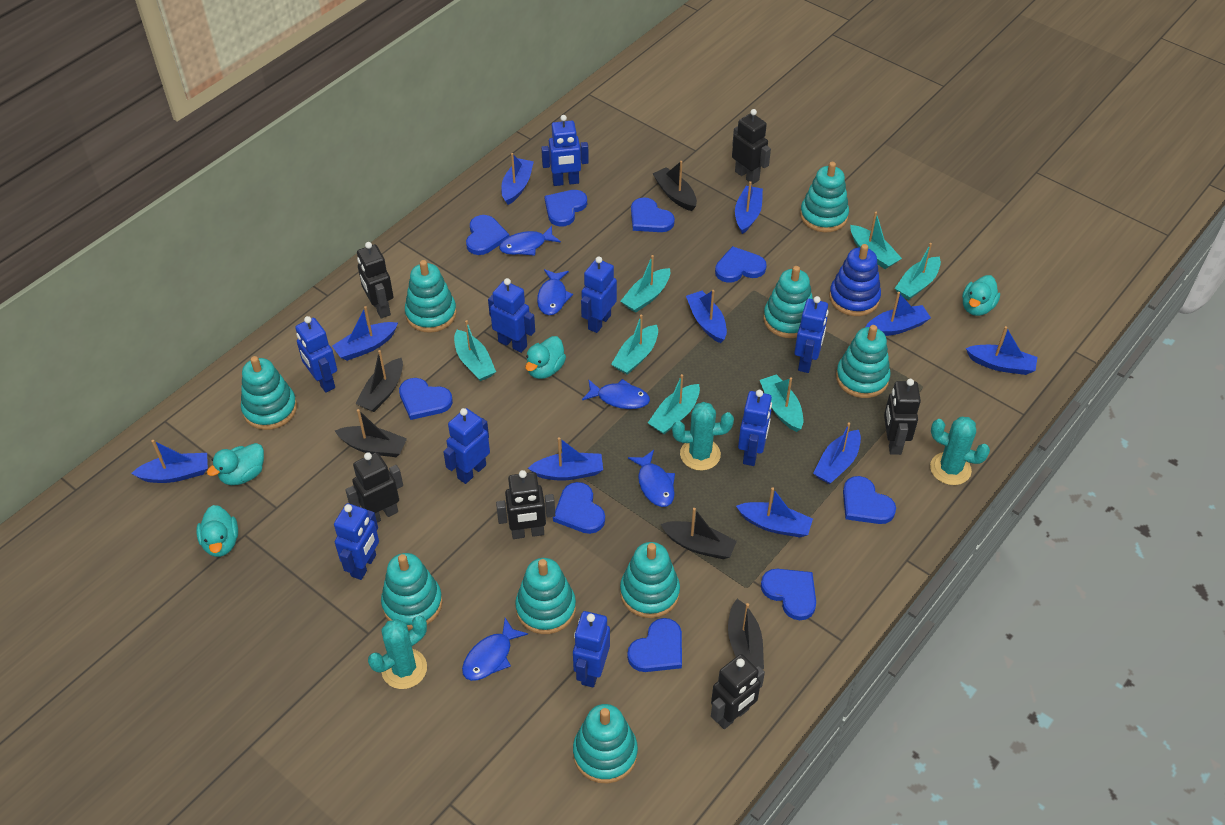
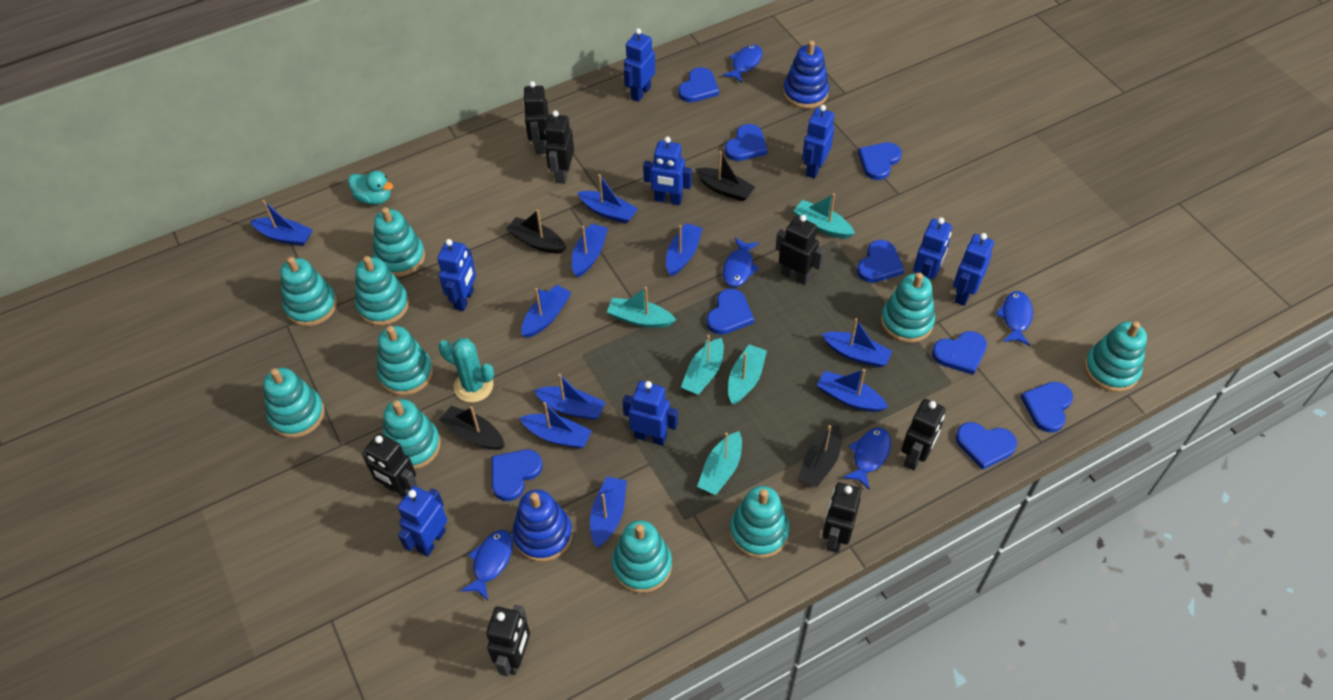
black boat: [335,409,407,457] [355,350,403,412] [652,161,697,211] [660,508,737,559] [728,599,764,669] = 5 -> [439,406,505,450] [506,209,566,254] [695,151,755,202] [798,424,842,487] = 4
black robot: [345,452,403,523] [357,242,393,318] [496,470,555,539] [711,654,765,729] [732,109,771,184] [884,379,921,455] = 6 -> [362,433,417,498] [486,605,530,676] [523,81,549,154] [545,110,574,184] [775,215,825,285] [822,482,861,553] [901,399,945,471] = 7
blue robot: [295,316,337,393] [334,503,379,580] [443,408,490,484] [488,278,535,353] [541,115,589,186] [573,611,610,688] [581,256,617,333] [738,390,772,466] [794,296,828,373] = 9 -> [398,486,447,557] [437,239,476,311] [623,381,678,446] [624,28,655,102] [643,136,692,205] [802,105,834,179] [913,217,952,280] [953,233,994,306] = 8
blue stacking toy: [829,244,881,316] = 1 -> [512,489,572,562] [783,40,829,109] = 2
turquoise boat: [454,320,496,381] [611,315,658,375] [621,255,670,313] [648,374,700,434] [760,374,803,432] [851,212,902,269] [895,243,941,300] = 7 -> [607,287,676,328] [681,335,724,395] [697,431,742,495] [728,344,767,405] [793,193,855,239] = 5
turquoise cactus: [368,616,427,689] [672,402,734,471] [930,417,990,485] = 3 -> [438,338,494,403] = 1
turquoise duck: [196,505,238,557] [207,443,264,485] [525,336,566,379] [962,275,1000,316] = 4 -> [348,171,393,205] = 1
turquoise stacking toy: [241,356,297,430] [381,553,443,629] [405,260,457,333] [515,558,576,634] [573,704,638,783] [620,542,680,618] [763,266,813,338] [800,162,849,232] [836,325,891,398] = 9 -> [263,368,325,438] [280,257,337,326] [355,256,409,326] [373,207,425,277] [377,326,433,396] [383,399,441,470] [612,520,672,593] [730,486,790,559] [881,272,935,343] [1084,321,1147,392] = 10

